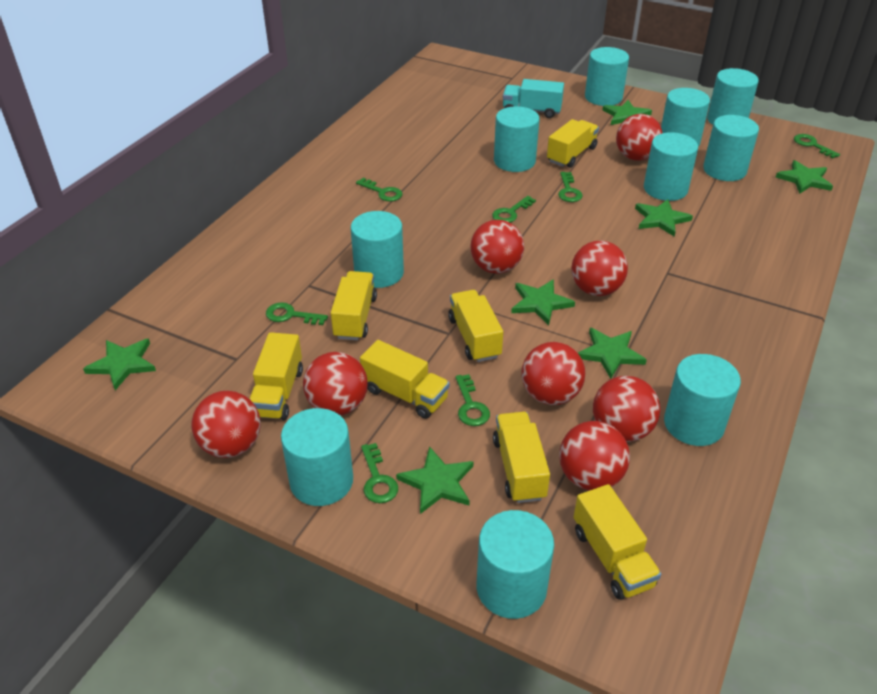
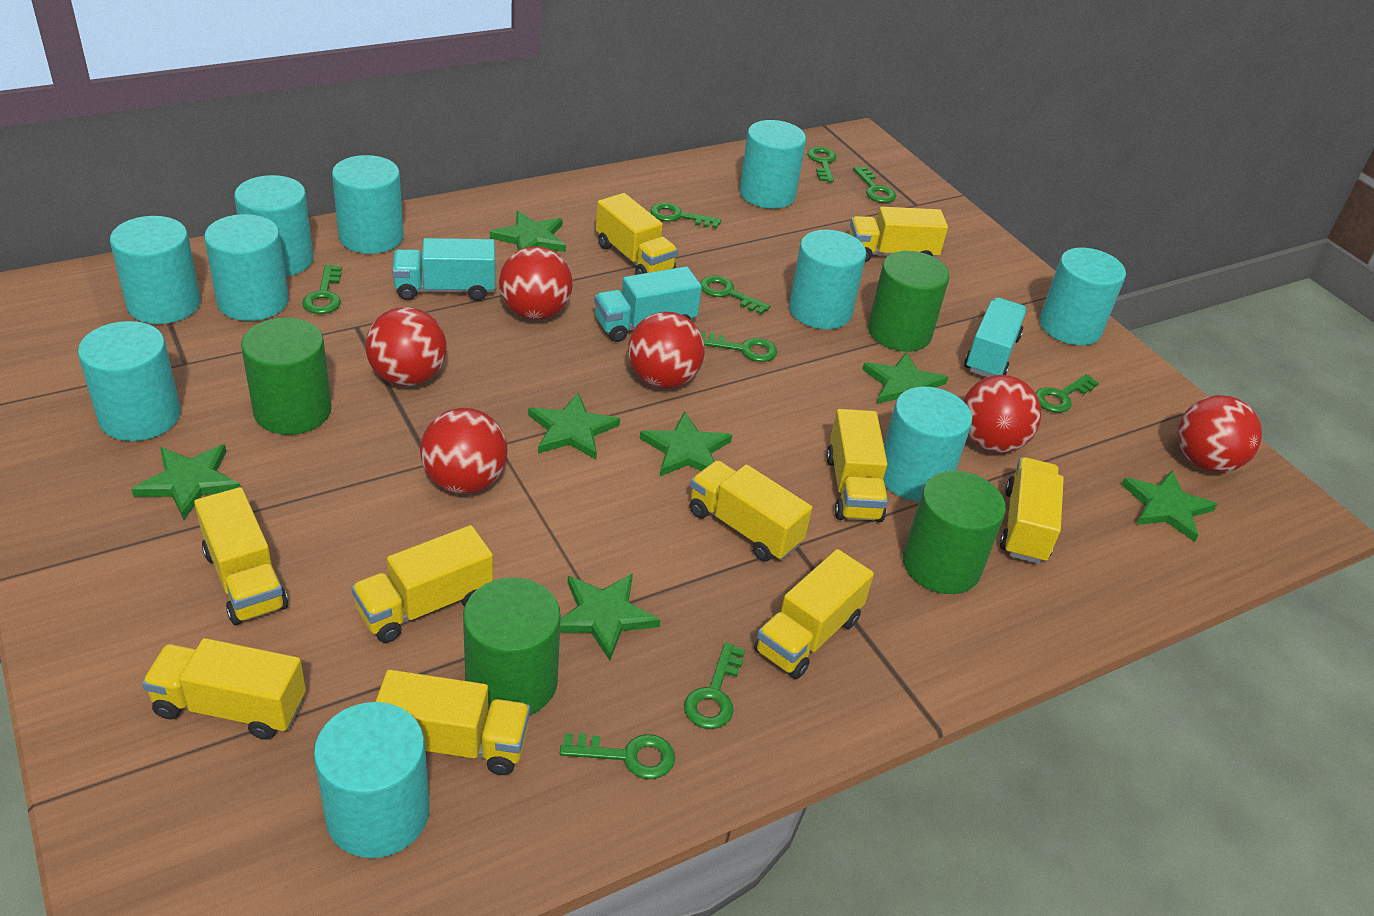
green cylinder: none = 0 -> [241,317,332,435] [463,577,561,715] [868,251,950,352] [903,471,1006,594] = 4
green key: [266,302,328,325] [356,178,402,202] [361,443,398,503] [455,374,490,426] [492,196,536,223] [558,172,583,202] [794,134,840,159] = 7 -> [302,265,342,314] [560,733,675,779] [650,203,721,229] [684,642,745,729] [700,276,770,315] [700,332,777,362] [807,147,836,182] [853,166,896,203] [1036,374,1099,413] = 9
red ball: [192,391,261,458] [303,352,368,415] [470,220,524,274] [521,342,585,405] [559,421,630,491] [571,240,628,296] [593,376,660,442] [616,114,663,161] = 8 -> [365,307,446,386] [420,408,508,494] [499,246,573,320] [628,312,705,389] [964,375,1041,453] [1178,395,1262,473] = 6
turquoise truck: [503,79,564,118] = 1 -> [392,238,495,301] [594,266,702,342] [964,297,1027,377] = 3
yellow truck: [250,332,303,420] [331,271,377,340] [360,340,449,419] [448,290,503,362] [493,412,550,503] [547,119,599,168] [574,484,661,600] = 7 -> [142,638,306,740] [194,487,288,625] [351,525,493,643] [376,670,530,775] [596,193,678,275] [690,460,812,562] [754,549,874,679] [826,409,888,522] [849,207,948,262] [1000,457,1064,564] = 10

